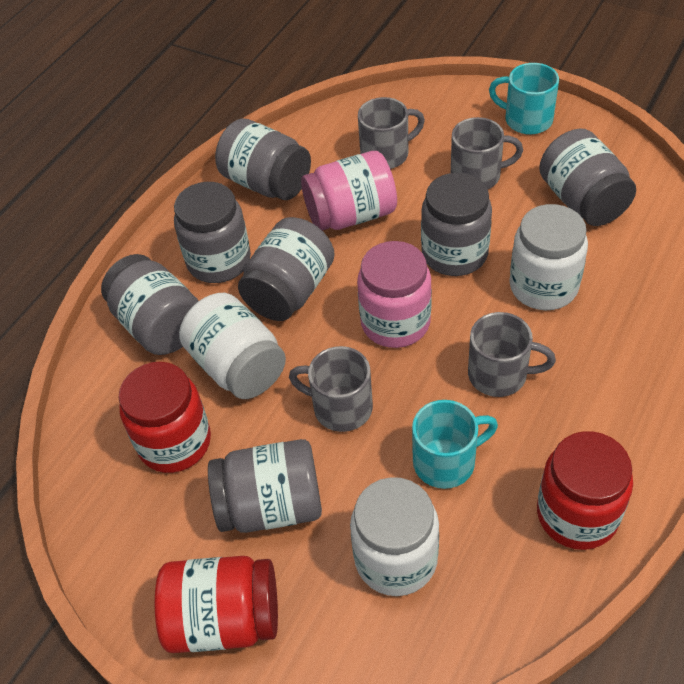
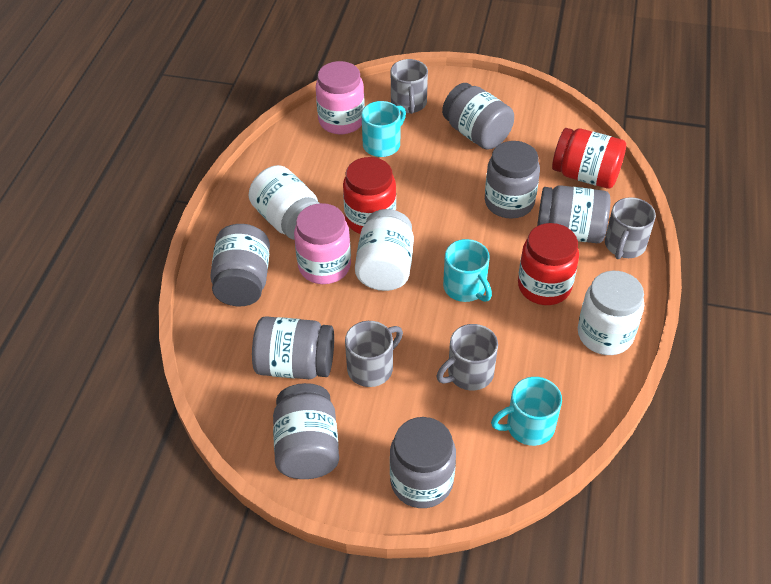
turquoise mug: [412,400,498,489] [489,63,559,134] = 2 -> [361,101,406,157] [443,239,492,302] [491,377,562,446] = 3

